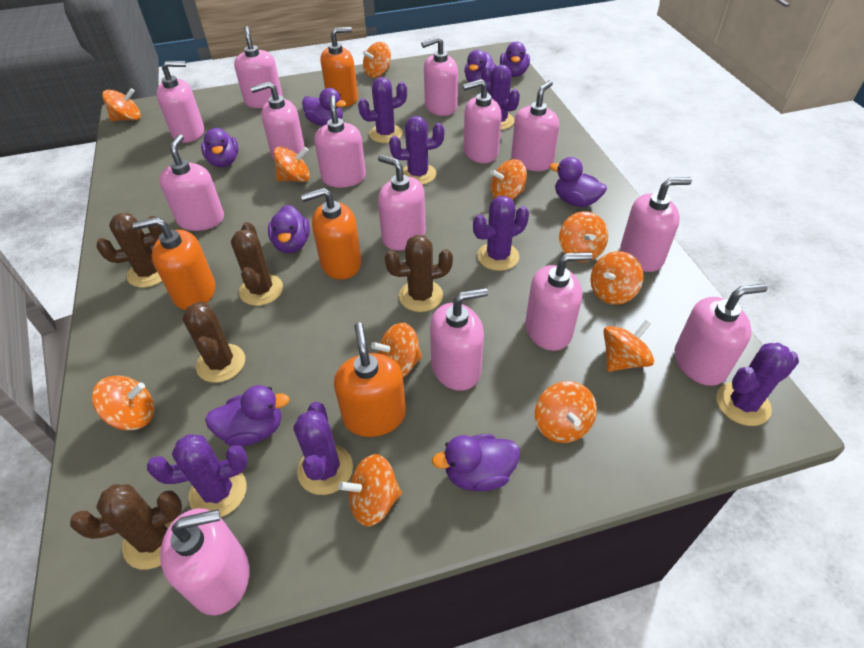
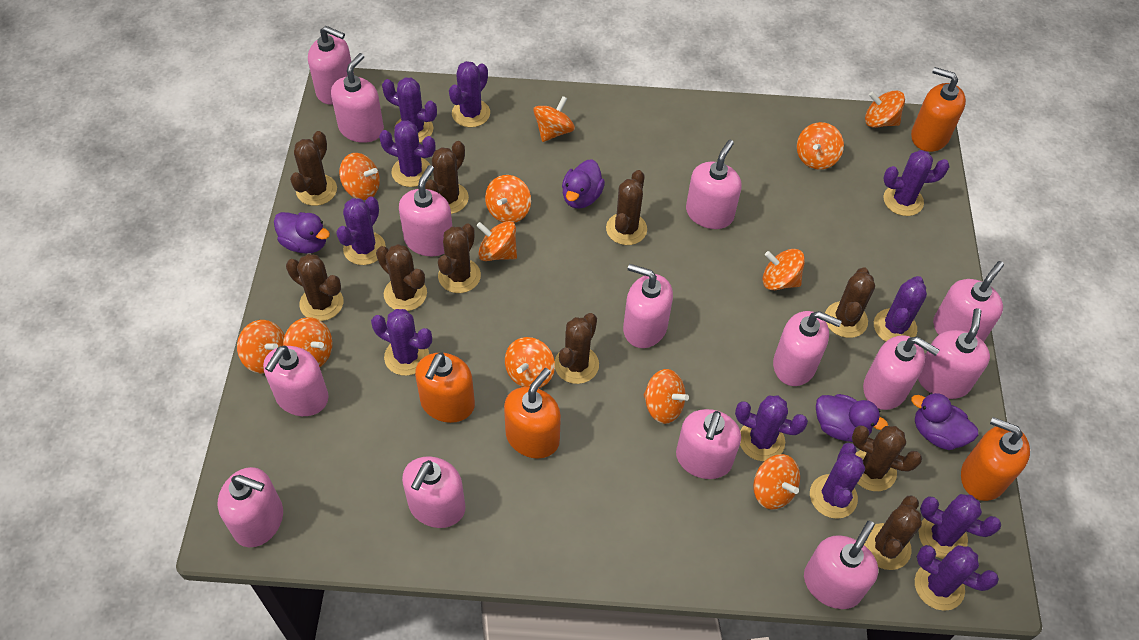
brown cactus: [70,484,182,569] [96,213,163,288] [183,301,245,383] [231,222,283,306] [385,235,453,312] = 5 -> [286,254,343,321] [290,131,337,206] [376,244,427,311] [425,141,469,214] [438,224,481,293] [555,313,599,384] [606,170,647,245] [825,267,875,338] [852,425,922,491] [864,495,922,570] = 10
orange spinning top: [92,376,154,431] [102,88,141,121] [273,147,310,182] [338,454,402,527] [363,42,391,78] [371,323,422,377] [490,159,527,200] [535,381,597,443] [559,211,608,262] [590,251,643,305] [603,320,654,372] = 11 -> [237,320,285,373] [283,317,333,367] [339,153,380,200] [477,221,517,261] [485,175,531,223] [505,337,555,388] [533,96,575,142] [644,369,689,424] [753,454,800,510] [763,249,805,290] [797,122,844,170] [865,90,905,128] = 12
purple cactus: [147,434,248,517] [293,402,353,495] [358,77,407,143] [389,116,444,185] [473,196,529,271] [482,65,520,130] [716,343,799,426] = 7 -> [336,196,386,265] [371,309,432,376] [379,121,436,187] [382,77,437,143] [449,61,490,127] [735,396,808,461] [810,443,865,519] [874,276,927,342] [883,150,950,216] [915,545,999,611] [919,494,1001,559] = 11
purple duck: [201,128,238,167] [205,385,290,447] [268,205,310,253] [302,88,346,126] [432,434,520,491] [464,50,496,82] [500,41,530,77] [550,157,607,207] = 8 -> [274,212,330,254] [562,159,605,209] [816,394,888,442] [911,393,978,450] = 4

